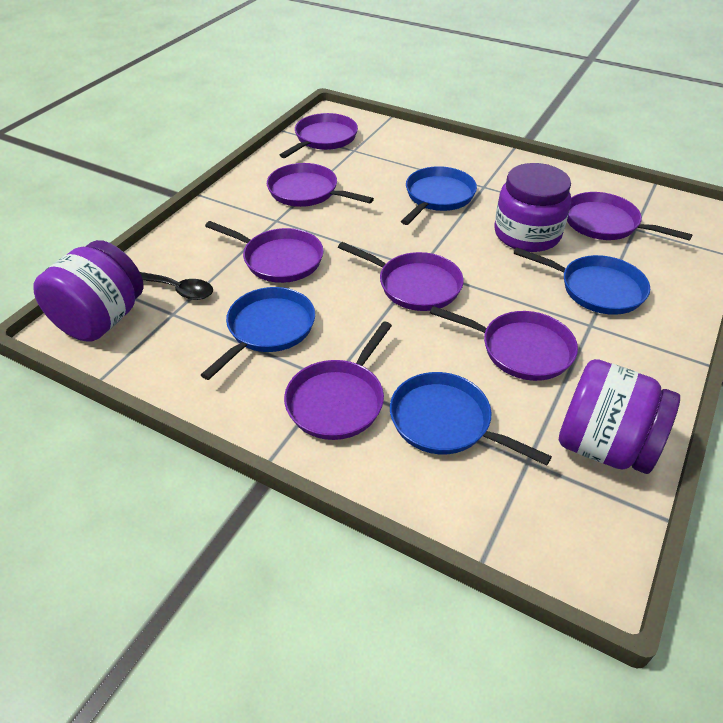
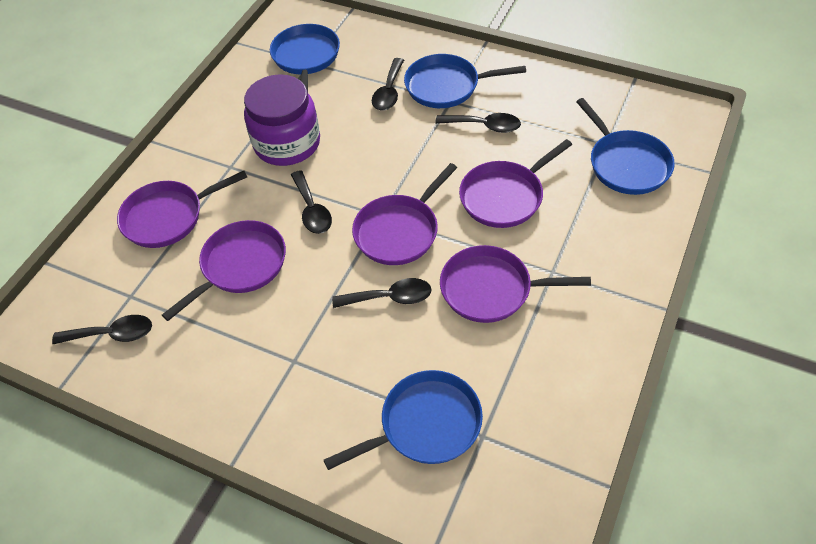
black spoon: [140,272,213,300] = 1 -> [52,315,152,344] [291,170,332,234] [332,278,431,308] [372,58,404,111] [435,113,521,133] = 5
purple jar: [34,240,144,342] [495,163,571,252] [559,359,680,474] = 3 -> [244,74,320,166] = 1
purple pan: [205,221,324,283] [267,163,374,207] [280,113,358,158] [284,321,392,440] [338,242,464,311] [430,306,578,381] [567,192,693,241] = 7 -> [117,171,247,248] [162,220,286,321] [352,163,457,265] [440,245,591,323] [459,139,572,228] = 5

